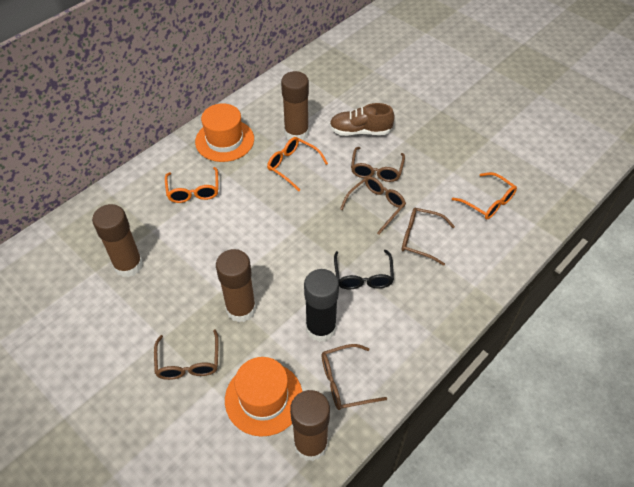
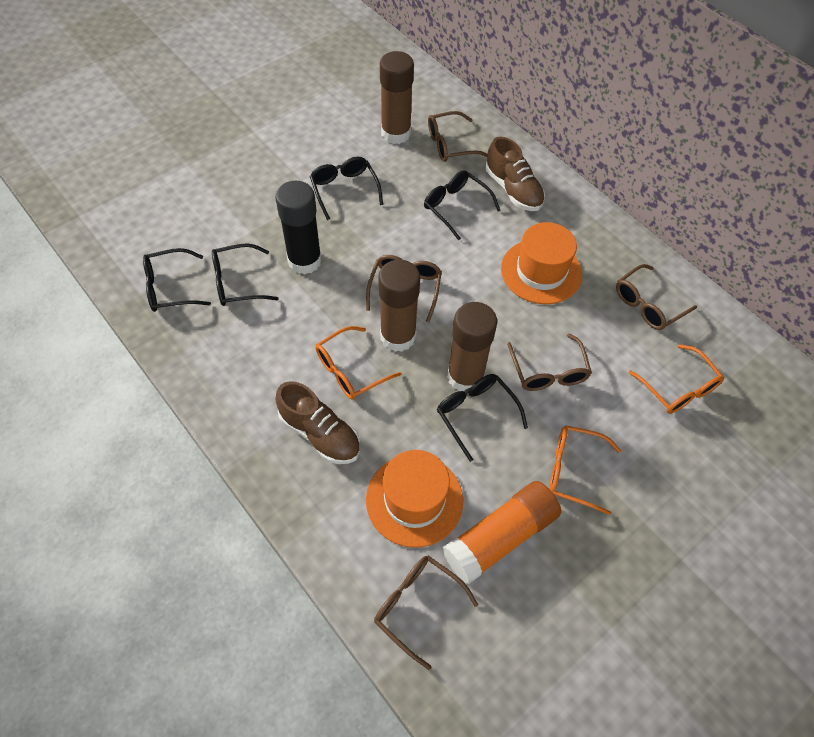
black glasses: [334,250,394,290] = 1 -> [143,248,211,312] [212,243,279,306] [310,157,383,220] [424,170,501,241] [437,374,528,462] = 5
brown glue stick: [92,204,143,277] [216,249,256,322] [281,71,309,142] [290,390,330,461] = 4 -> [378,260,420,352] [380,51,414,144] [447,302,497,391] = 3
brown shoe: [330,103,395,136] = 1 -> [276,381,360,464] [485,137,545,211] = 2
orange glue stick: none = 0 -> [443,481,561,584] = 1

